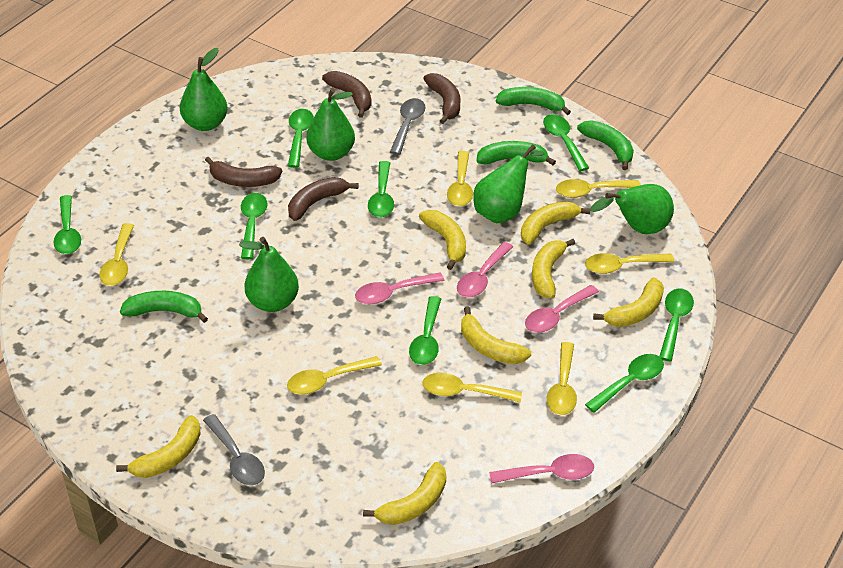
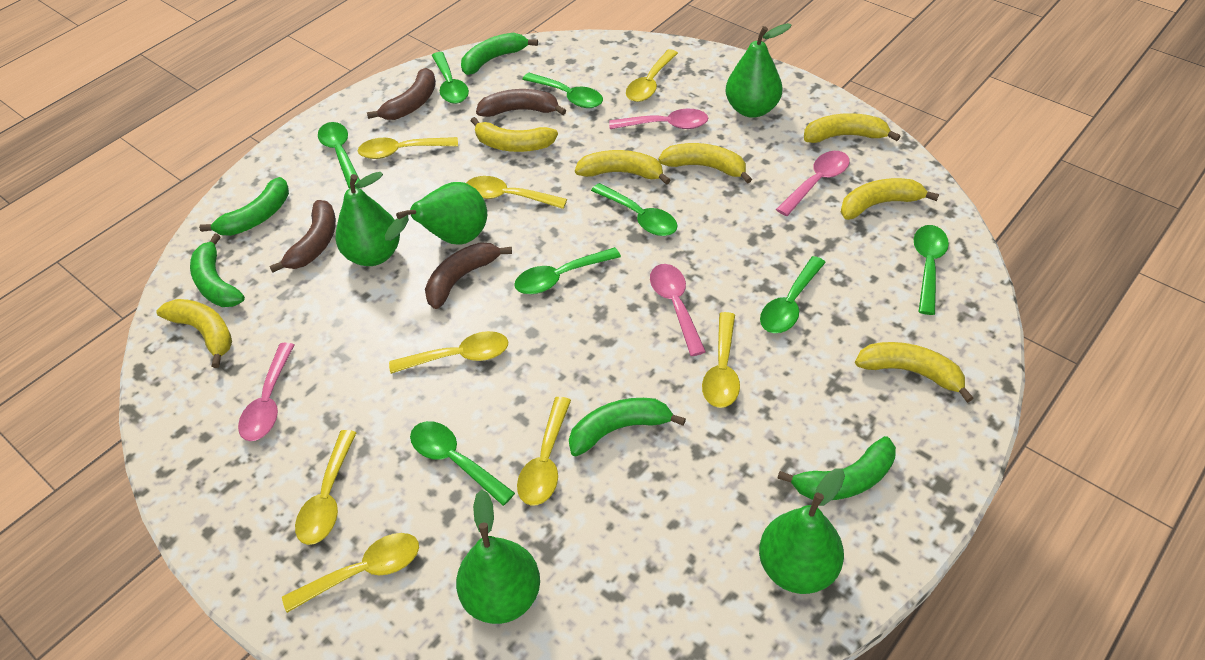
green banana: [120,291,208,323] [476,141,556,165] [496,87,571,115] [577,120,634,170] = 4 -> [190,233,245,307] [199,177,289,236] [461,33,538,75] [569,398,686,456] [777,436,896,500] = 5
grey spoon: [203,414,265,485] [390,98,425,155] = 2 -> none = 0
yellow spoon: [99,223,134,286] [287,356,382,395] [422,373,522,403] [447,151,473,206] [547,342,577,415] [556,179,640,198] [585,253,674,274] = 7 -> [282,533,419,613] [295,430,357,545] [358,137,458,159] [389,331,508,374] [467,176,567,209] [517,397,571,505] [626,49,678,102] [702,312,740,408] = 8

